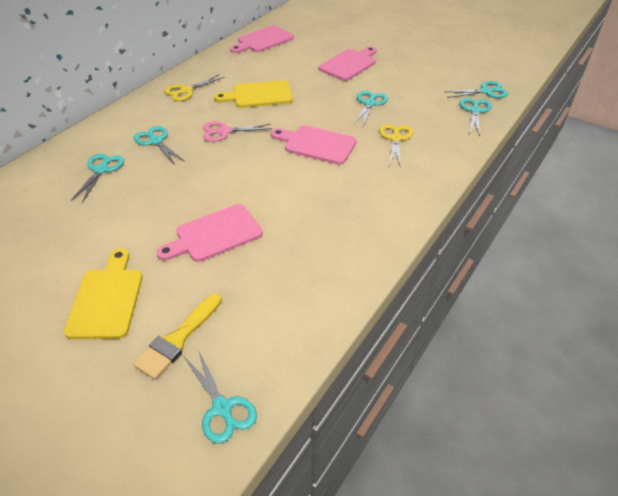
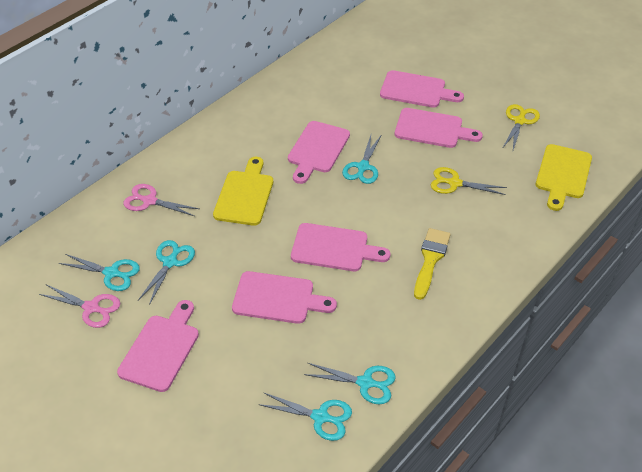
pink cutting board: [156,204,263,262] [230,25,294,53] [271,126,357,165] [319,47,377,81] = 4 -> [117,300,199,392] [232,271,337,324] [288,121,350,184] [291,223,390,271] [380,70,464,108] [395,108,483,148] = 6
pink scissors: [203,121,272,142] = 1 -> [39,285,120,328] [123,184,199,216] = 2
turquoise scissors: [71,154,124,203] [134,126,184,163] [184,350,257,444] [353,91,388,127] [444,81,508,98] [460,98,492,136] = 6 -> [59,254,140,291] [138,240,195,305] [258,392,352,441] [304,363,396,404] [342,134,382,184] = 5

